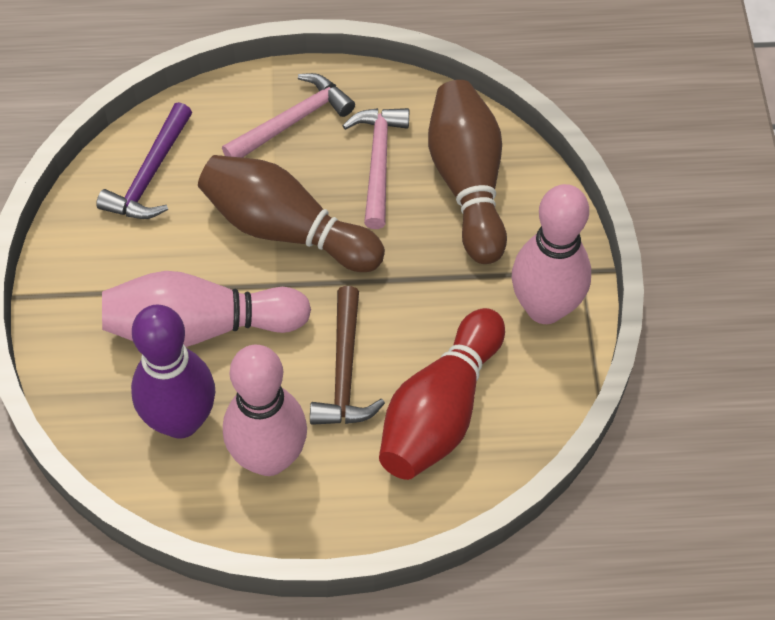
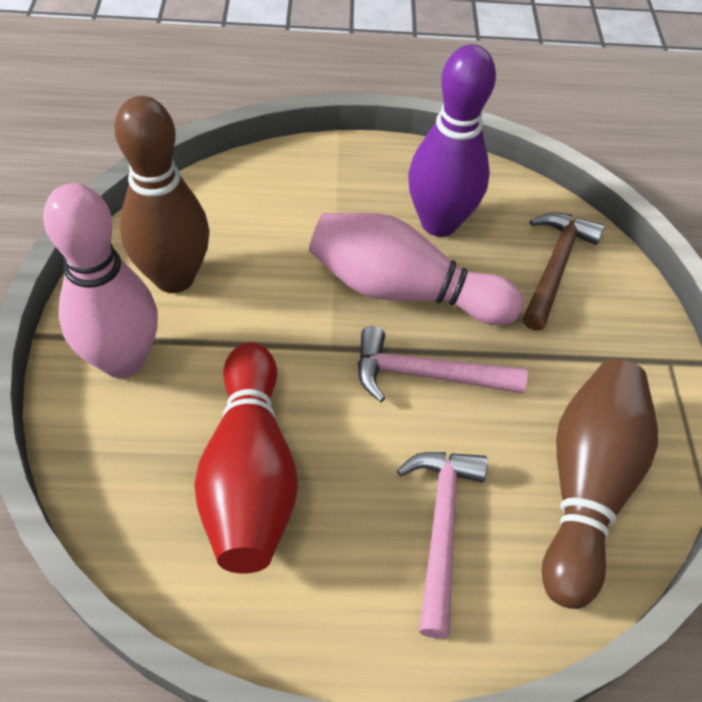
pink bowling pin: [102,271,311,347] [223,345,307,476] [512,184,591,324] = 3 -> [43,183,158,378] [309,213,524,325] = 2
purple hammer: [96,102,192,219] = 1 -> none = 0

